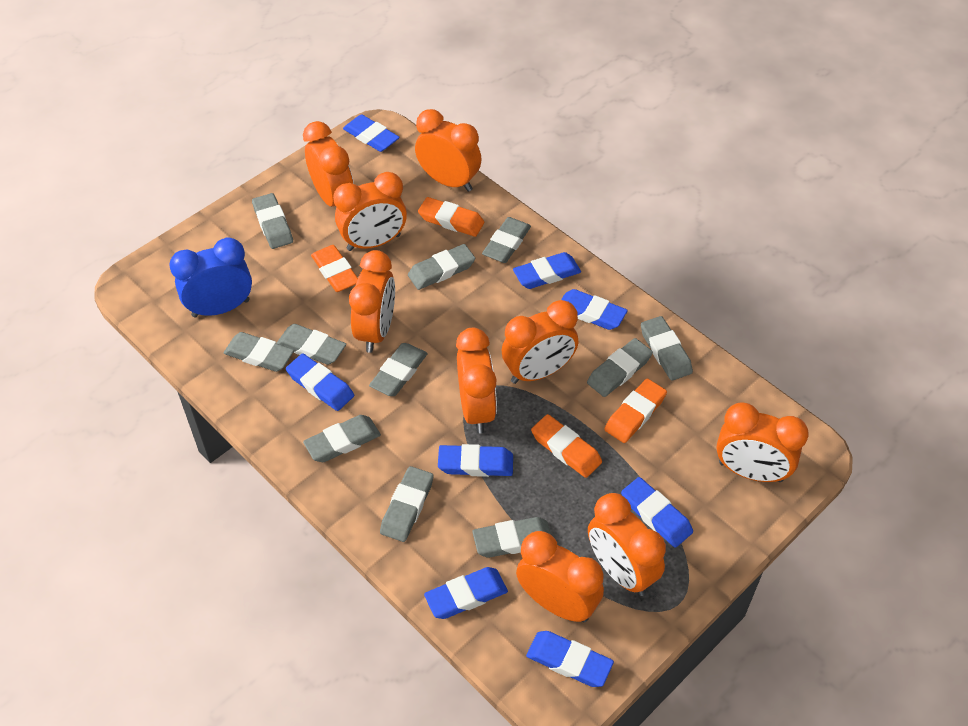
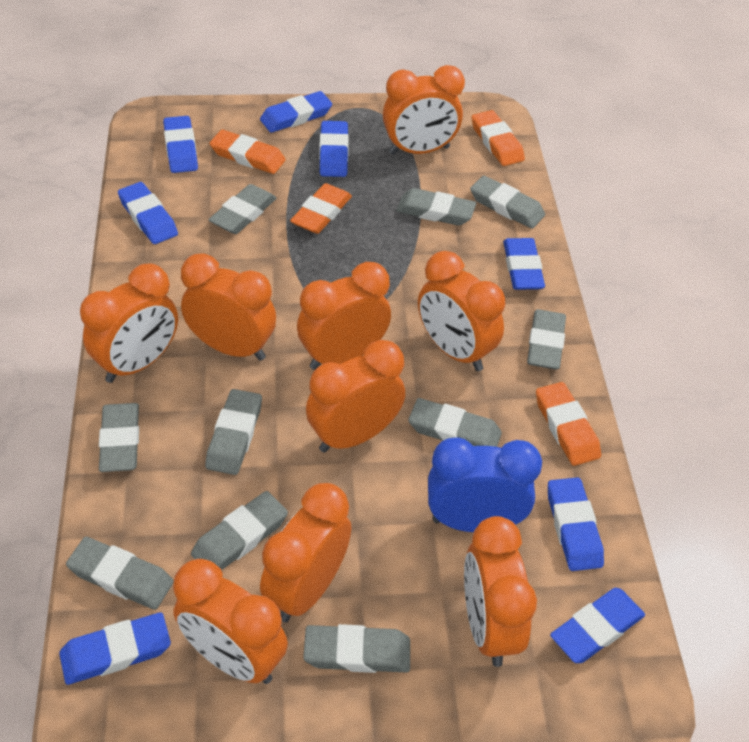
grey eraser: [224,332,294,372] [252,193,293,249] [277,324,346,365] [303,415,381,462] [369,343,428,396] [380,466,434,542] [408,244,475,290] [472,517,551,558] [482,217,531,263] [587,338,653,397] [641,316,693,381] = 11 -> [66,537,174,610] [99,403,139,472] [191,491,288,570] [205,389,262,475] [208,184,277,234] [303,624,410,673] [396,188,476,226] [408,398,502,447] [470,176,545,229] [527,309,566,370] = 10

